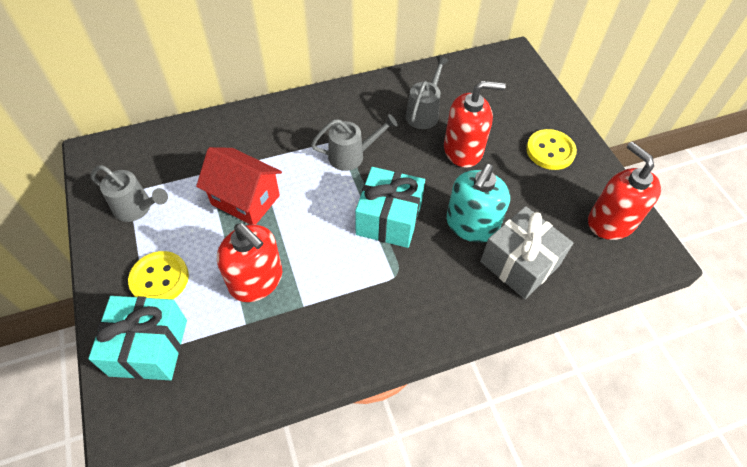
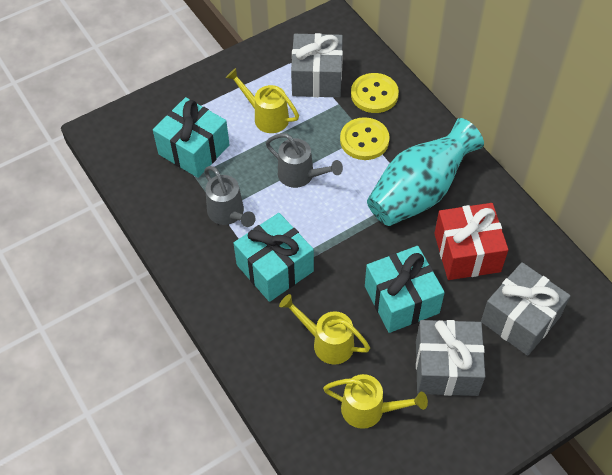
grey gift: [480,206,573,299] = 1 -> [291,33,343,98] [416,320,485,396] [481,262,570,356] = 3
grey watering can: [91,165,168,222] [311,114,398,171] [406,56,449,129] = 3 -> [204,166,256,227] [266,133,343,188] = 2
red gift: none = 0 -> [434,203,508,280] = 1
red house: [196,147,282,225] = 1 -> none = 0
red soap dispenser: [217,223,282,302] [444,81,506,168] [588,142,661,240] = 3 -> none = 0
turquoise gift: [88,296,187,380] [355,167,425,248] = 2 -> [153,97,230,178] [234,213,314,302] [365,246,445,333] = 3
turquoise soap dispenser: [446,164,510,243] = 1 -> none = 0
turquoise vase: none = 0 -> [367,118,484,226] = 1
yellow watering can: none = 0 -> [226,68,299,133] [279,294,370,365] [323,374,428,429] = 3

